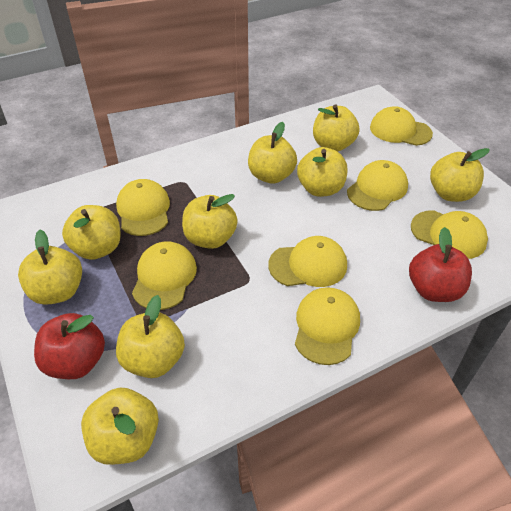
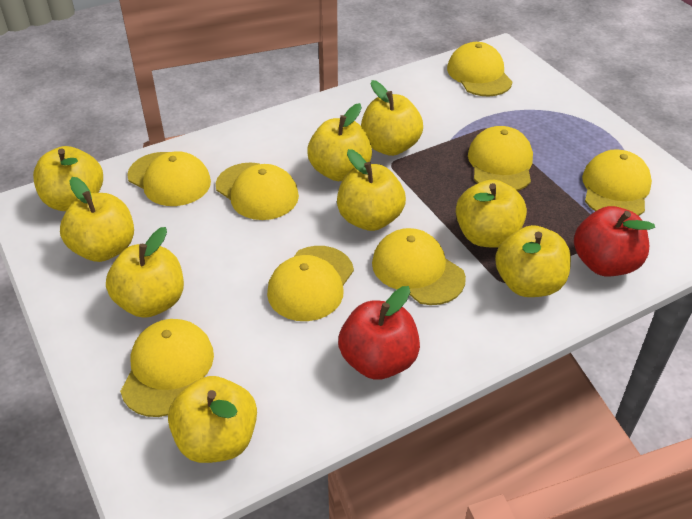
yellow cap: [116,179,170,236] [132,241,197,310] [268,236,347,287] [295,287,360,365] [347,160,408,211] [370,106,433,146] [411,210,488,259] = 7 -> [120,319,214,417] [127,151,211,206] [216,163,299,220] [267,246,354,321] [372,228,466,305] [447,42,512,96] [468,126,533,191] [582,149,652,216] = 8

